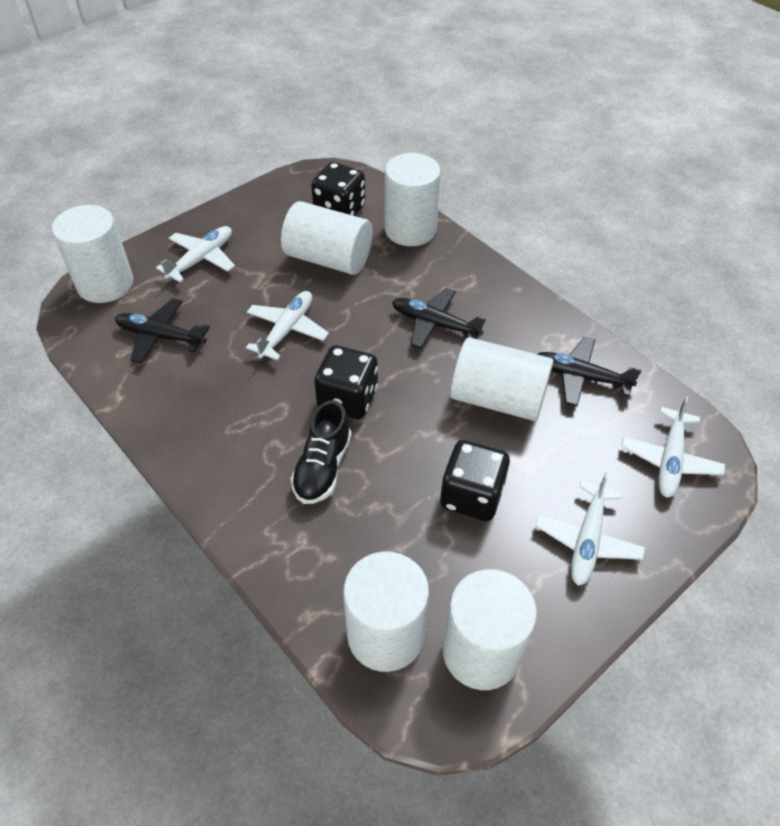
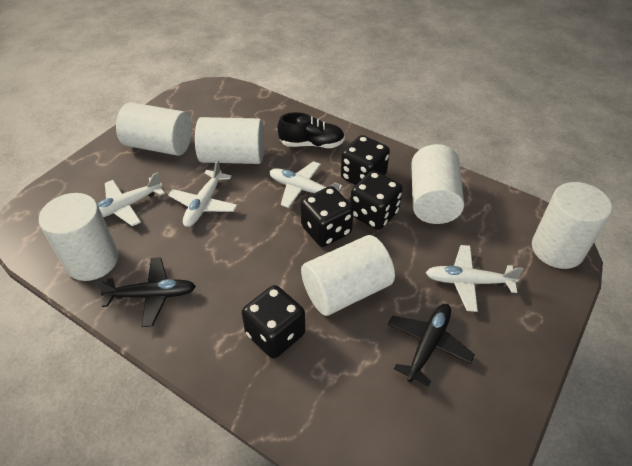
black dice: [311,162,365,216] [314,345,378,419] [440,440,510,521] = 3 -> [242,285,305,358] [301,186,354,247] [341,135,390,185] [350,171,403,230] = 4
black plane: [115,298,210,363] [392,288,486,349] [537,337,642,407] = 3 -> [96,257,196,327] [388,304,475,387] = 2

